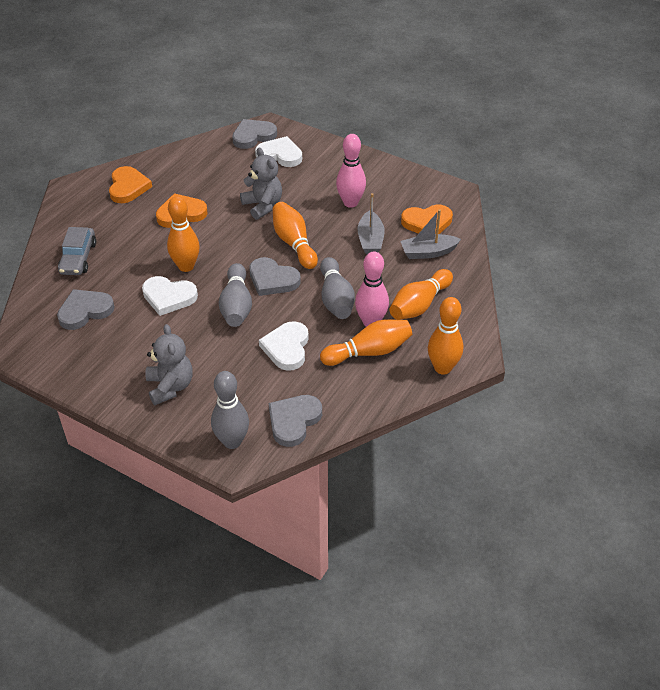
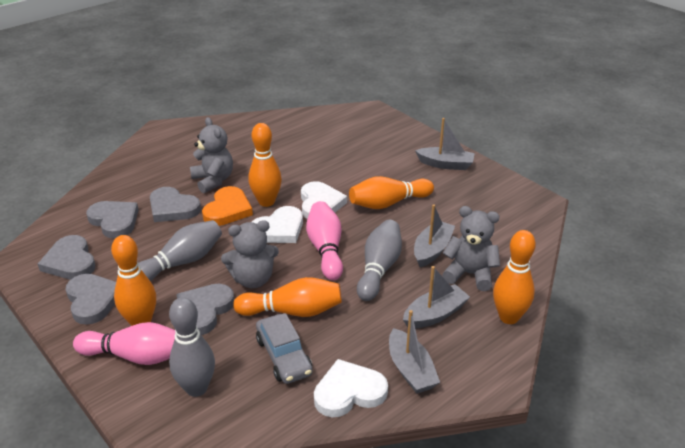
grey boat: [358,193,385,254] [401,209,461,259] = 2 -> [389,310,440,394] [403,266,470,329] [414,204,455,267] [415,118,475,170] = 4
grey heart: [57,289,115,330] [232,119,277,149] [249,257,301,296] [269,395,322,447] = 4 -> [38,235,95,280] [66,274,116,325] [86,201,139,239] [150,187,201,222] [176,284,234,335] = 5
grey teddy bear: [145,324,193,405] [240,147,282,220] = 2 -> [190,117,233,193] [221,220,279,288] [442,206,500,291] = 3
orange heart: [109,166,152,203] [156,193,208,228] [401,205,453,234] = 3 -> [202,186,253,226] = 1

